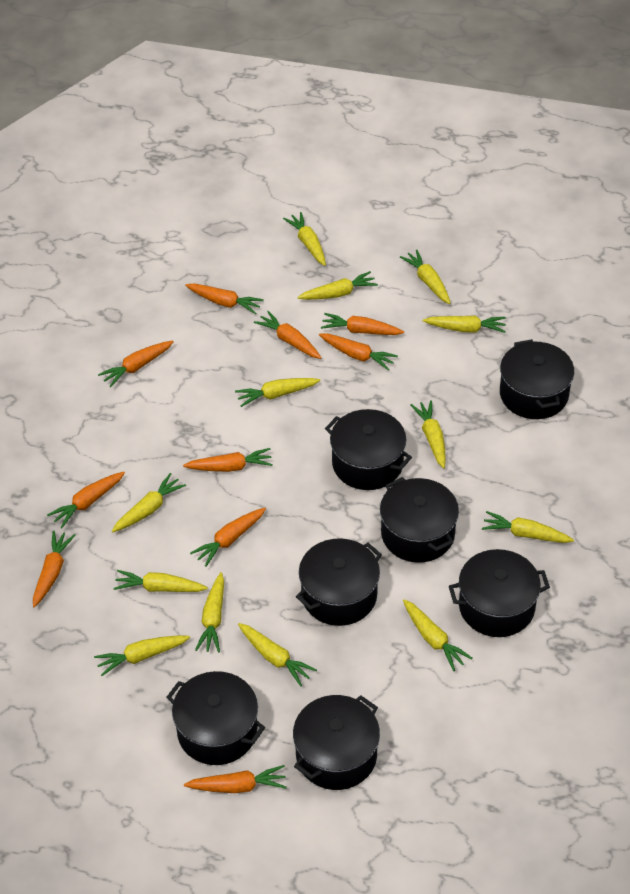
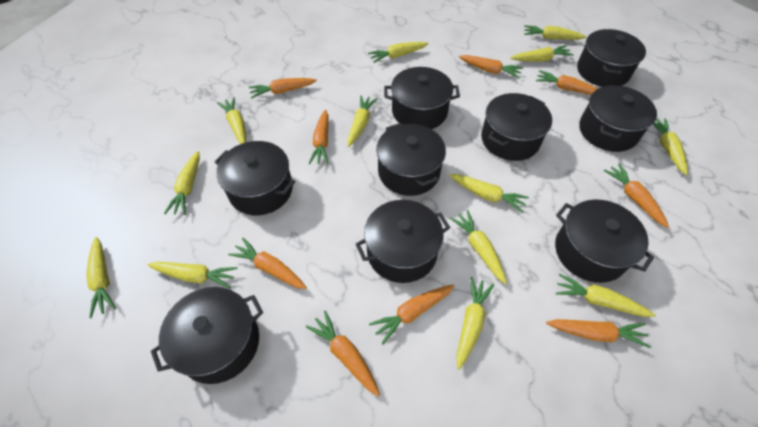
black pot: [166,671,265,765] [293,695,380,790] [296,538,382,626] [325,409,412,490] [380,477,459,563] [449,549,550,637] [500,339,574,419] = 7 -> [151,287,263,384] [215,141,295,215] [356,200,450,283] [376,123,446,196] [384,67,460,129] [481,93,552,161] [555,199,654,283] [577,29,646,87] [579,85,657,152] = 9
orange carrot: [33,531,75,608] [47,472,125,528] [98,341,174,387] [183,448,273,472] [184,765,287,793] [185,283,264,314] [190,508,266,567] [254,311,321,359] [319,334,398,371] [321,313,404,335] = 10 -> [228,238,307,289] [249,78,317,99] [306,310,380,396] [308,110,329,164] [369,284,454,345] [459,55,523,78] [536,70,598,95] [546,319,651,348] [604,164,669,228] = 9

